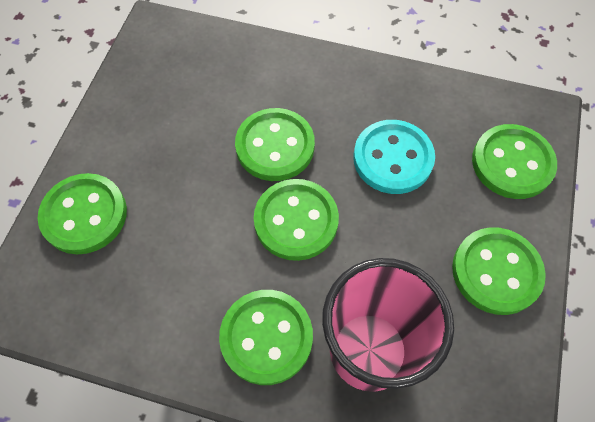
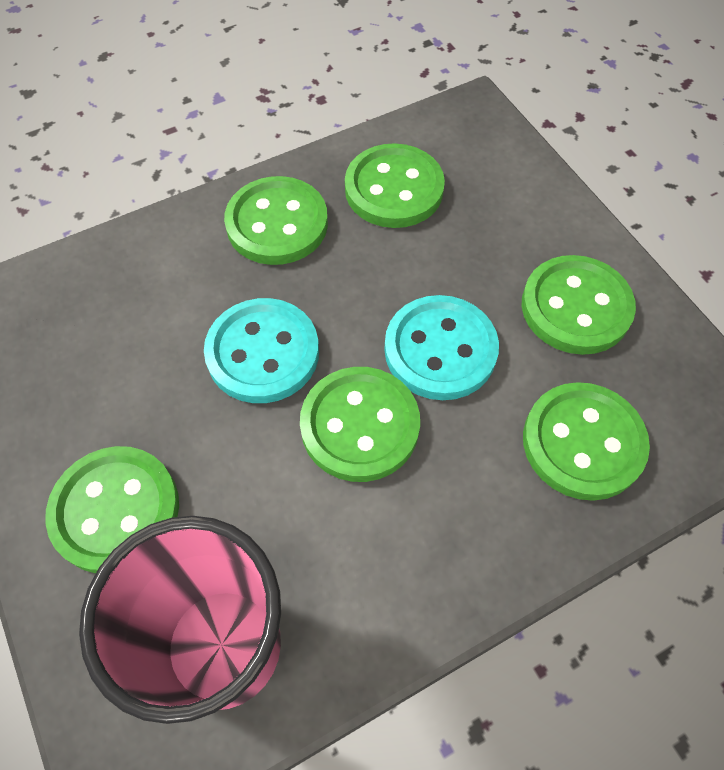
turquoise button: [353,120,435,194] = 1 -> [204,298,319,403] [384,295,499,400] = 2

